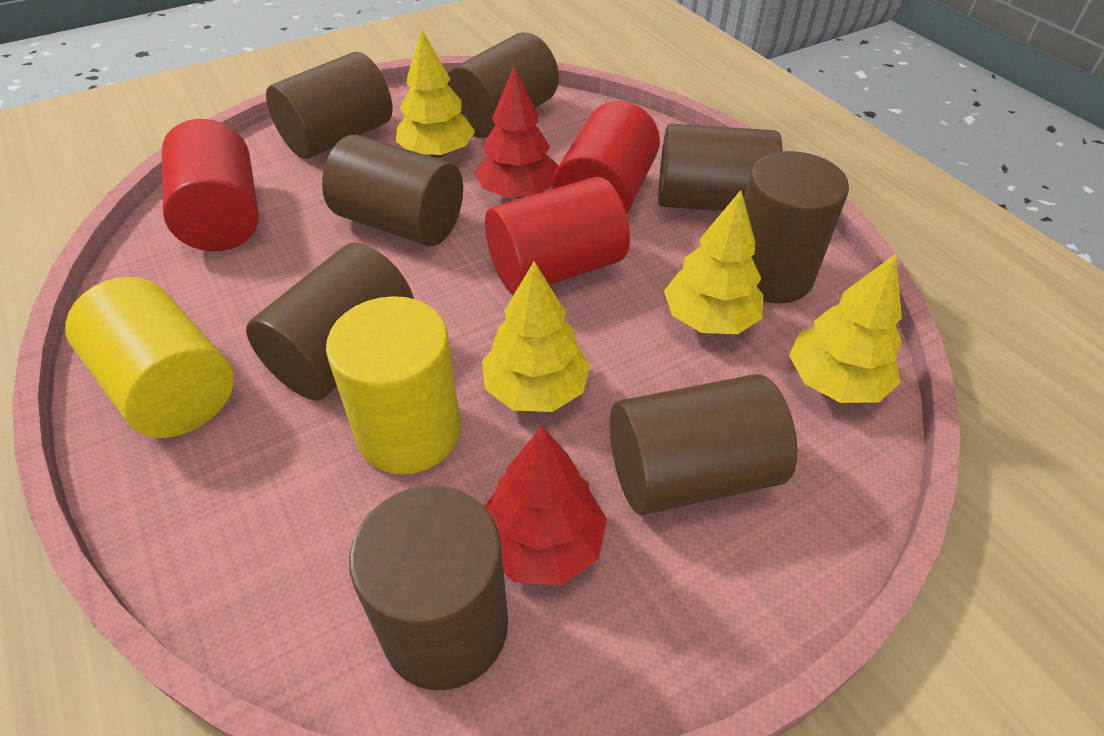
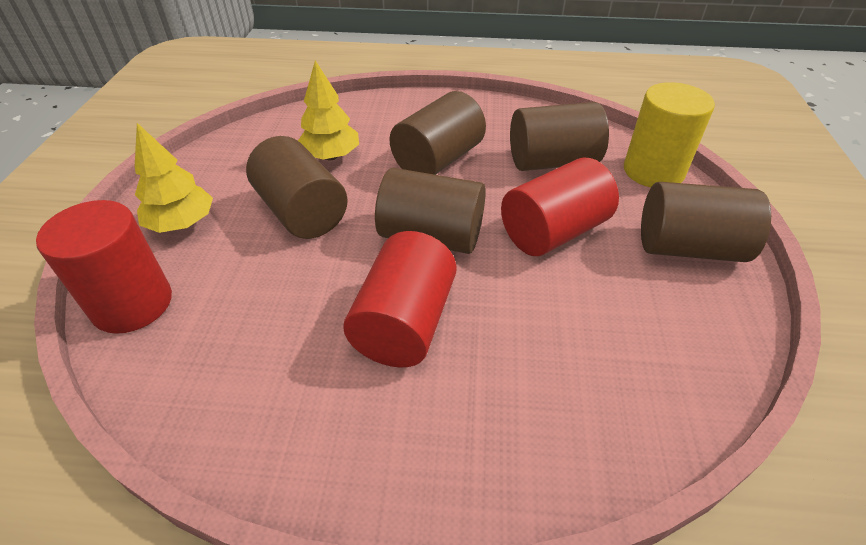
brown cylinder: [246,243,414,401] [266,52,393,159] [322,134,463,246] [349,485,508,690] [447,32,559,138] [610,374,797,515] [658,124,782,211] [744,151,849,303] = 8 -> [246,136,348,239] [375,168,486,254] [389,91,486,175] [510,102,609,171] [641,182,771,262] = 5
red tree: [475,67,558,198] [484,426,607,585] = 2 -> none = 0
yellow cylinder: [65,277,234,438] [326,296,461,474] = 2 -> [624,82,715,187] = 1
yellow tree: [396,29,475,158] [482,261,590,412] [664,190,763,334] [789,254,902,403] = 4 -> [135,123,213,233] [298,61,359,160] = 2

